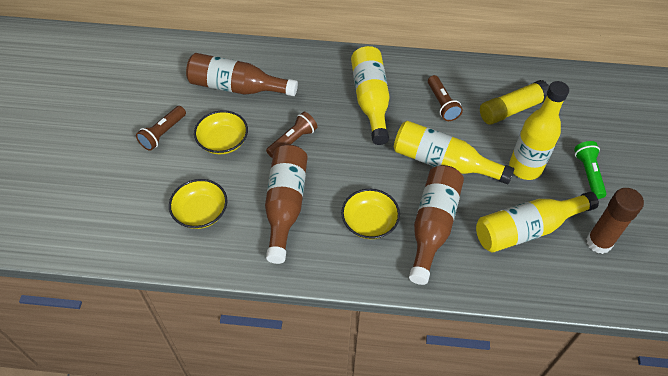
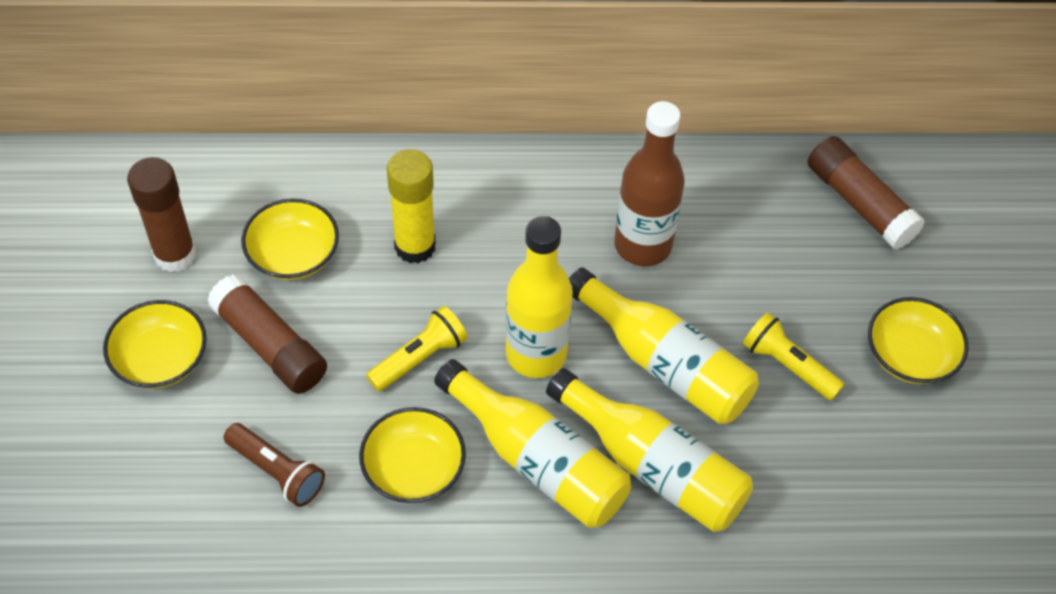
brown bottle: [186,53,298,96] [265,145,308,264] [409,165,464,285] = 3 -> [614,101,685,266] = 1
brown flashlight: [136,106,186,151] [266,112,317,158] [428,75,463,121] = 3 -> [224,423,325,507] = 1
brown glue stick: [586,188,644,254] = 1 -> [127,157,196,272] [207,274,327,394] [808,136,925,250] = 3
green flashlight: [574,141,607,199] = 1 -> none = 0
yellow bowl: [169,179,227,229] [194,110,248,154] [341,189,400,239] = 3 -> [103,300,207,388] [241,198,339,280] [359,407,466,503] [868,297,969,384] = 4
yellow flashlight: none = 0 -> [366,306,467,392] [743,312,845,401] = 2

